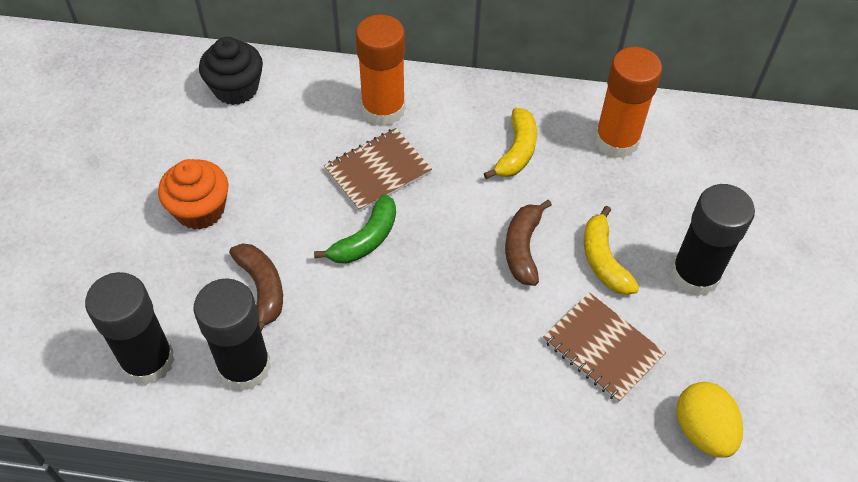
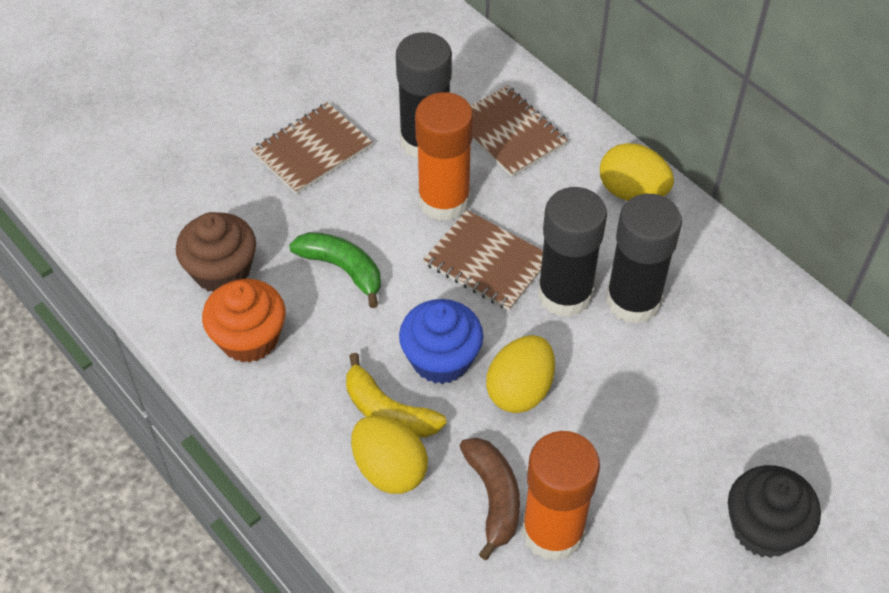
blue cupcake: none = 0 -> [399,299,483,384] = 1
brown banana: [229,243,283,332] [505,200,552,286] = 2 -> [460,438,520,560] = 1
brown cupcake: none = 0 -> [176,212,256,292] = 1
brown notebook: [324,128,432,212] [543,293,666,403] = 2 -> [252,102,372,194] [423,210,543,311] [471,85,568,177] = 3
yellow banana: [484,107,537,179] [584,206,640,295] = 2 -> [346,353,446,438] = 1
yellow egg: [676,382,743,458] = 1 -> [351,416,428,494] [486,335,555,413] [600,143,674,201] = 3

